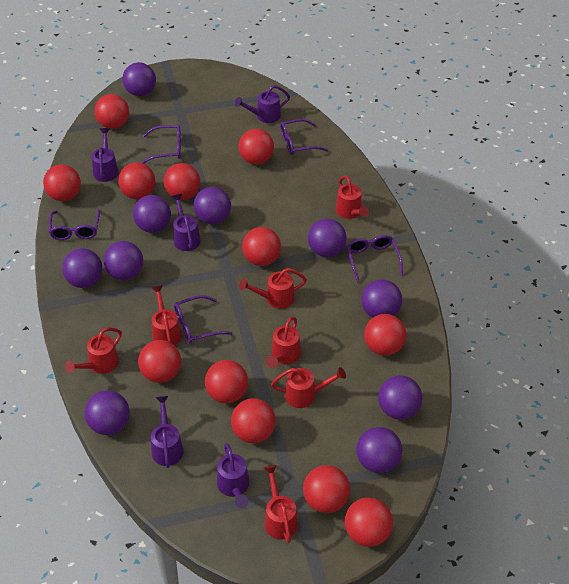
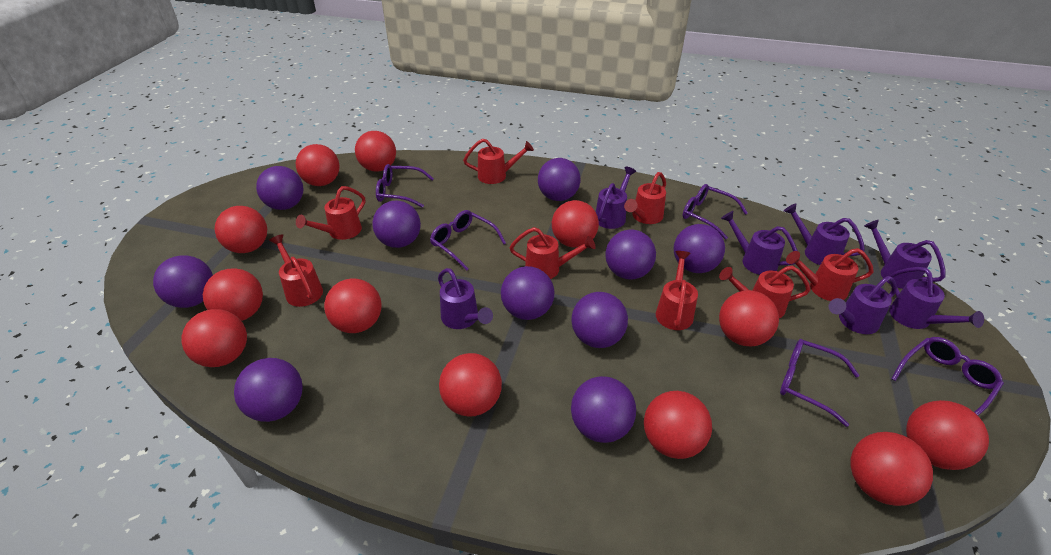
purple watering can: [92,128,119,182] [151,396,184,468] [172,194,201,251] [217,443,249,508] [235,85,290,123] = 5 -> [438,268,493,329] [596,167,636,229] [721,211,797,275] [784,203,865,265] [829,276,897,334] [864,220,945,289] [889,267,984,329] = 7
red watering can: [65,328,122,374] [151,285,182,346] [239,268,307,309] [264,465,298,543] [266,317,301,368] [271,367,346,408] [336,175,369,219] = 7 -> [269,234,323,307] [296,186,365,240] [463,139,534,184] [509,227,596,279] [624,172,666,224] [656,251,698,330] [719,266,811,318] [786,248,874,301] = 8

